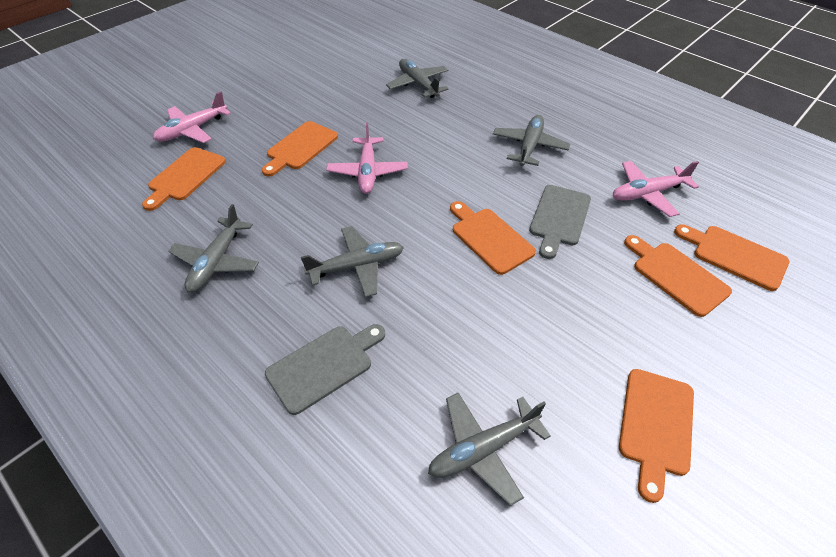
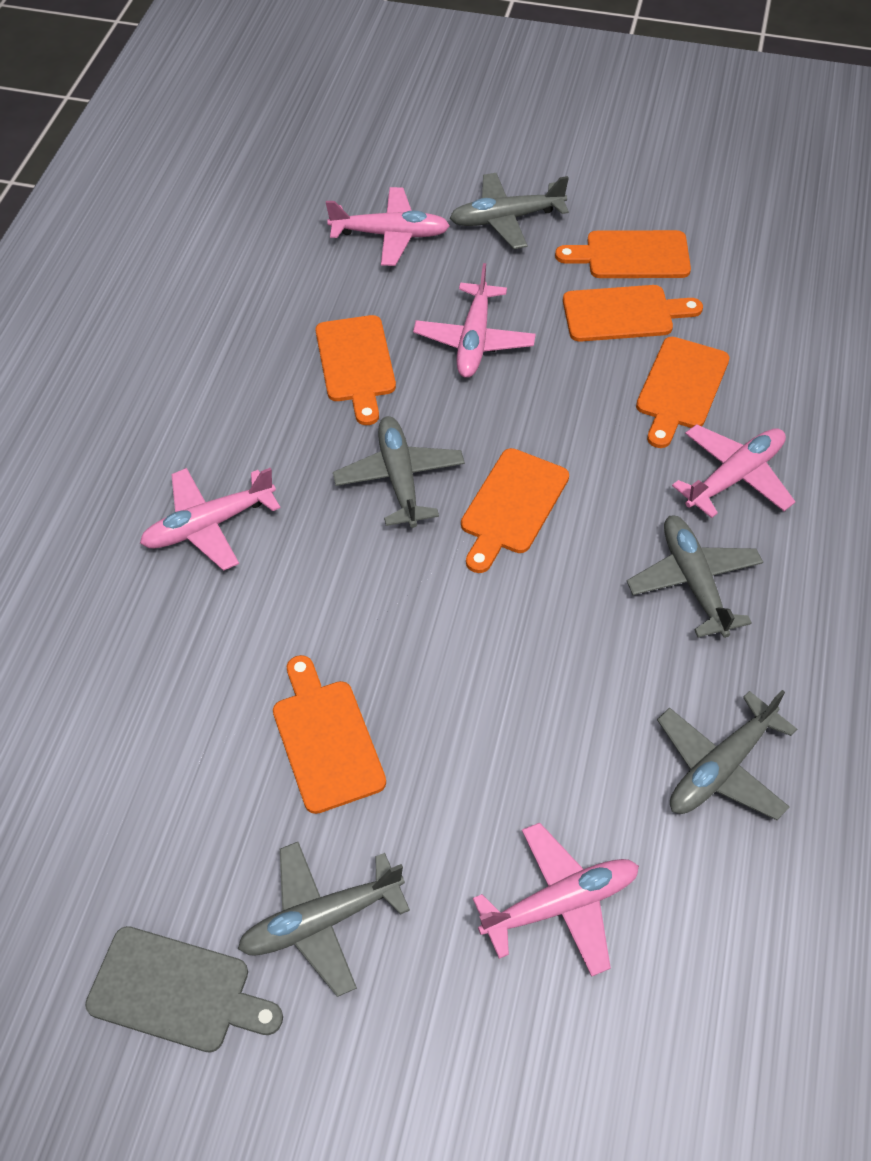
grey cutting board: [265,324,385,415] [529,185,591,259] = 2 -> [85,926,283,1053] = 1
pink plane: [153,92,231,143] [326,122,408,194] [613,161,699,217] = 3 -> [140,468,280,571] [326,187,450,266] [413,263,536,378] [473,823,639,977] [672,424,795,518] = 5

